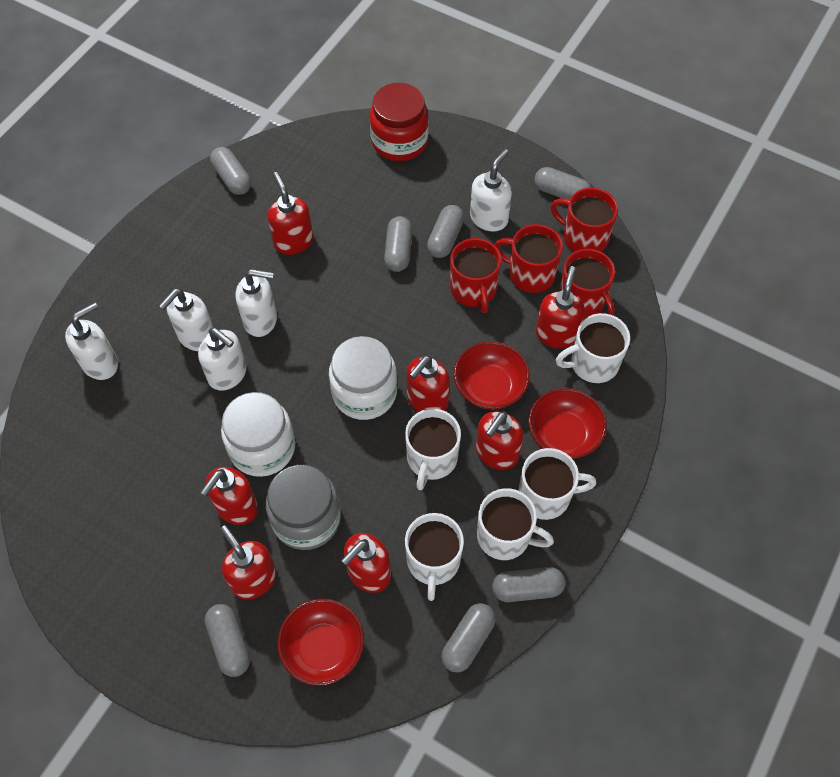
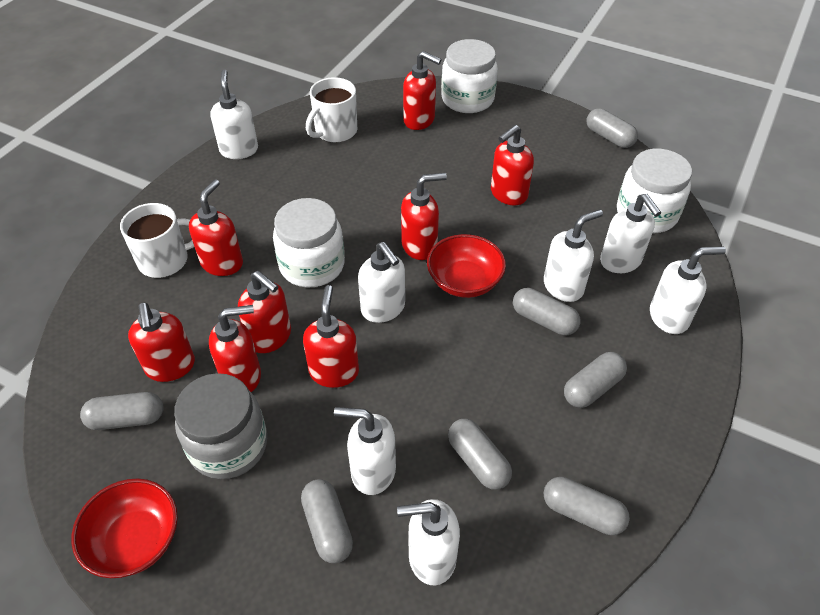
red bowl: [277,598,364,686] [454,341,530,410] [528,388,607,459] = 3 -> [71,479,178,578] [427,234,506,298] = 2
red jar: [370,83,429,161] = 1 -> none = 0
red mug: [450,238,501,313] [494,224,563,293] [551,188,618,252] [559,249,615,318] = 4 -> none = 0
red soap dispenser: [200,467,258,525] [220,525,277,600] [268,172,313,255] [341,533,391,593] [407,355,450,412] [476,411,523,470] [536,266,585,348] = 7 -> [128,303,195,382] [189,179,243,276] [209,305,261,392] [238,271,291,353] [303,285,359,388] [401,173,447,260] [403,51,442,130] [491,125,534,205] = 8
white jar: [221,392,295,477] [329,336,397,420] = 2 -> [273,198,345,287] [441,39,498,113] [617,149,692,233] = 3
white mug: [405,409,461,490] [405,513,464,601] [477,488,554,560] [518,448,597,520] [556,313,630,383] = 5 -> [120,203,194,278] [306,77,357,143] = 2
white soap dispenser: [65,302,118,380] [159,288,214,351] [198,328,247,391] [236,269,277,337] [470,149,512,232] = 5 -> [210,70,258,159] [334,407,396,495] [358,242,405,323] [397,499,460,585] [544,209,603,302] [600,194,661,273] [650,246,726,334] = 7

